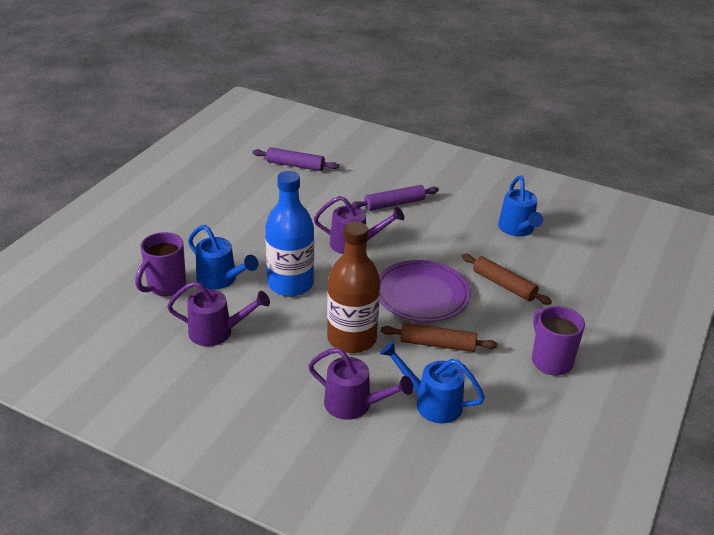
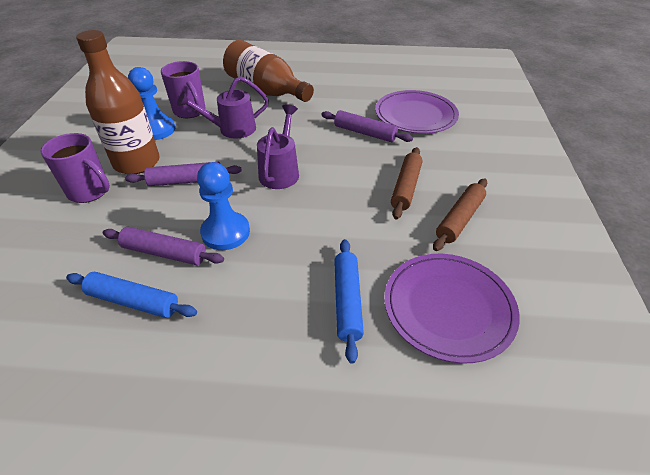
blue bottle: [265,171,314,297] = 1 -> none = 0
blue pawn: none = 0 -> [128,67,175,140] [197,162,250,250] = 2
blue rolling pin: none = 0 -> [66,272,197,318] [334,239,364,364] = 2
blue watering can: [188,225,259,289] [380,341,485,424] [498,175,543,236] = 3 -> none = 0
brown bottle: [327,222,380,353] = 1 -> [76,30,160,174] [223,40,314,102] = 2
purple plate: [379,260,471,322] = 1 -> [375,90,459,134] [384,254,520,364] = 2
purple rolling pin: [253,147,339,171] [351,185,439,211] = 2 -> [102,227,224,265] [125,162,242,186] [321,110,413,142] = 3
purple watering can: [167,281,270,346] [308,348,413,420] [314,196,404,254] = 3 -> [177,76,269,138] [257,104,299,189] = 2

